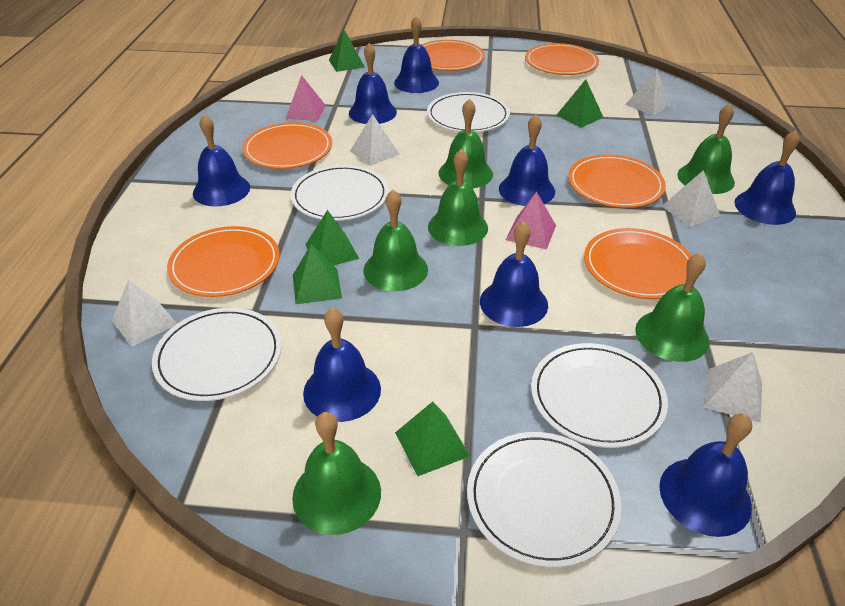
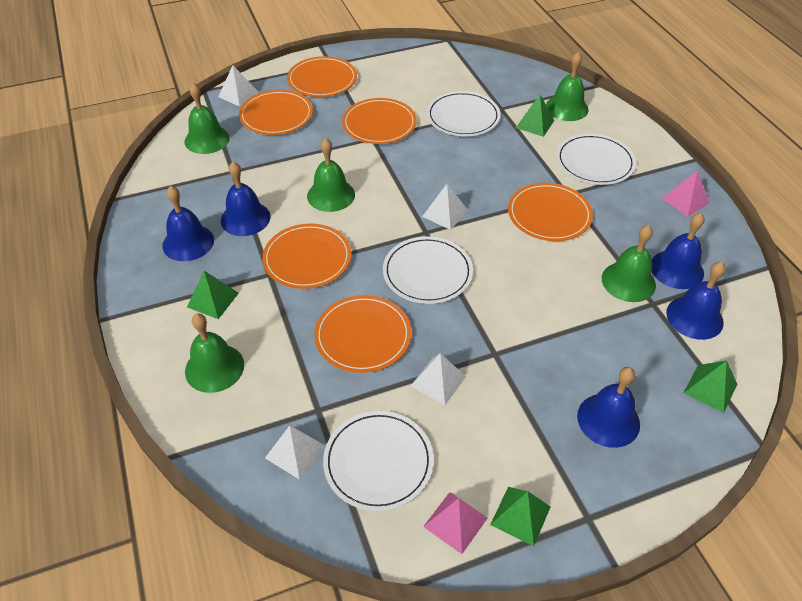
blue bell: [193,114,250,207] [303,307,381,422] [349,43,397,124] [394,16,439,93] [480,221,548,327] [499,114,555,206] [659,414,752,537] [734,130,800,225] = 8 -> [162,186,214,261] [221,161,270,236] [577,367,640,448] [652,213,704,289] [666,262,726,340] = 5
green bell: [292,412,381,535] [363,190,428,291] [428,149,488,246] [439,99,493,188] [635,253,709,362] [678,103,735,194] = 6 -> [185,83,230,154] [185,313,244,393] [307,138,355,212] [546,52,589,121] [602,225,656,302] = 5
green pyramid: [293,244,342,304] [305,210,359,266] [329,30,365,72] [395,402,470,476] [557,80,603,128] = 5 -> [187,271,239,319] [490,487,550,546] [516,95,554,137] [684,361,737,413] = 4
white plate: [152,308,282,401] [291,165,388,221] [427,92,510,132] [467,432,621,568] [531,343,668,448] = 5 -> [323,411,434,511] [383,236,473,304] [427,91,501,136] [556,134,636,185] = 4
white pyramid: [112,279,177,347] [350,114,400,166] [625,68,671,116] [662,170,720,227] [703,352,762,423] = 5 -> [218,65,259,107] [265,426,326,480] [411,353,466,405] [422,184,468,230] = 4

